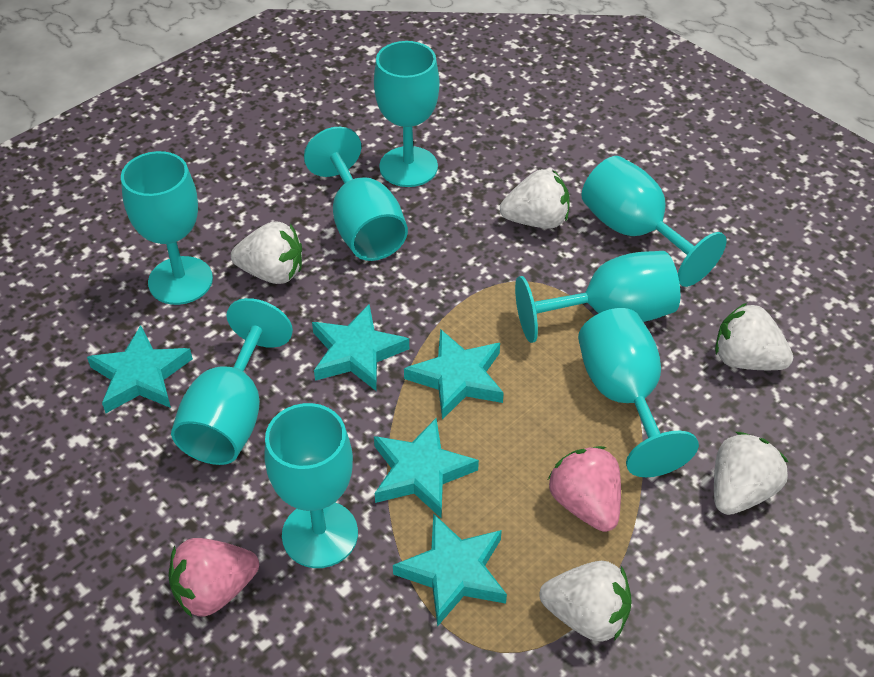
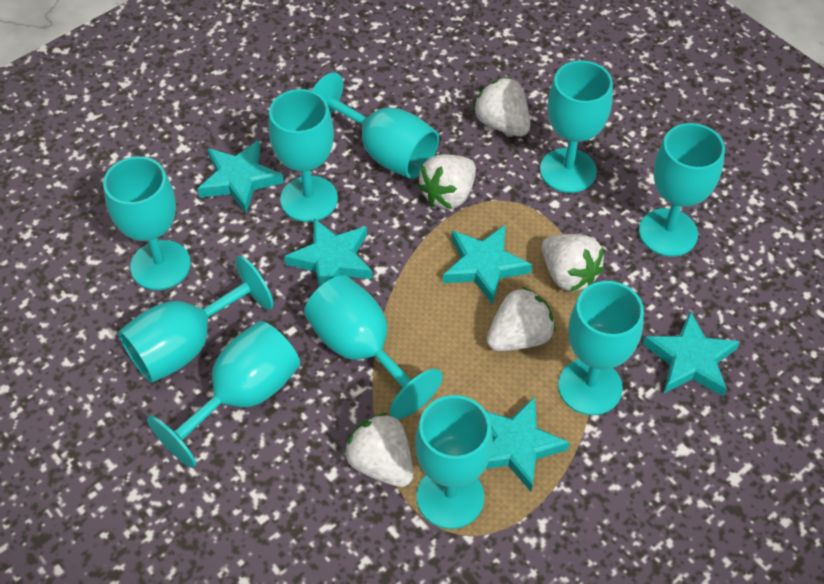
pink strawberry: [169,538,259,617] [548,446,621,532] = 2 -> none = 0
turquoise goblet: [121,151,213,305] [171,298,293,465] [265,403,358,568] [304,127,408,261] [374,41,439,187] [515,251,680,343] [578,308,699,477] [582,156,727,287] = 8 -> [103,156,191,290] [118,256,273,383] [147,321,300,468] [268,89,338,222] [304,275,443,419] [312,72,439,179] [415,395,493,529] [540,60,613,193] [558,281,644,415] [639,123,725,257] = 10

